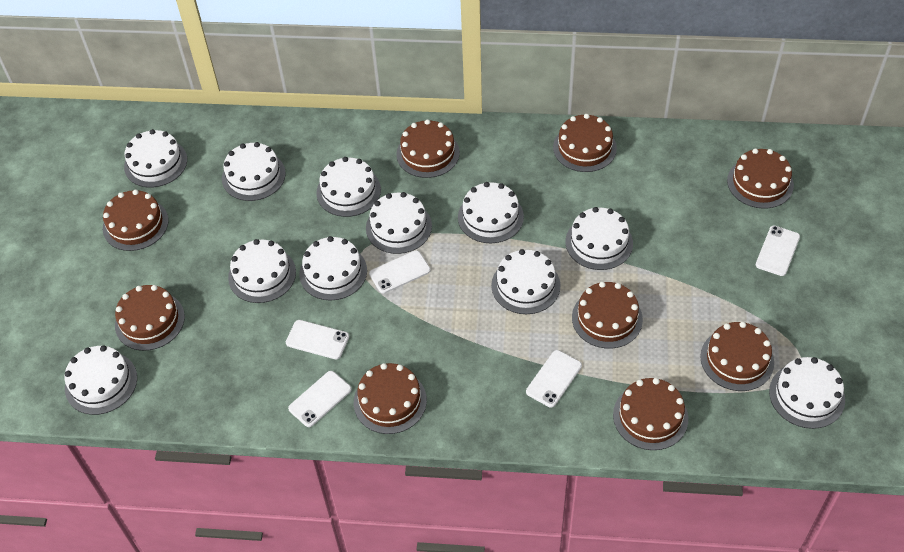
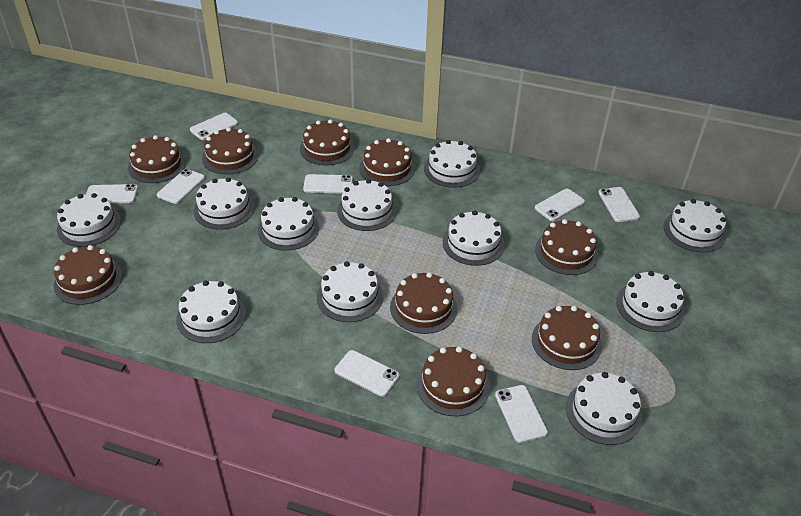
white phone: [286,320,349,359] [288,371,352,427] [369,250,431,294] [526,350,582,408] [756,226,800,276] = 5 -> [86,184,138,204] [157,169,205,204] [190,113,238,140] [303,174,353,194] [335,350,400,397] [495,385,548,443] [535,189,585,221] [598,187,640,222] = 8

